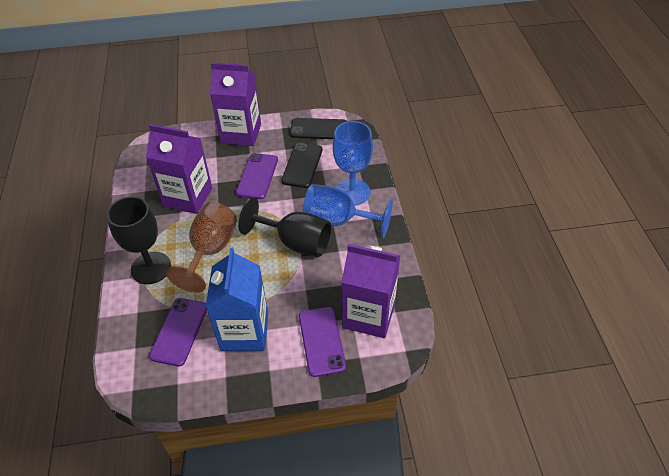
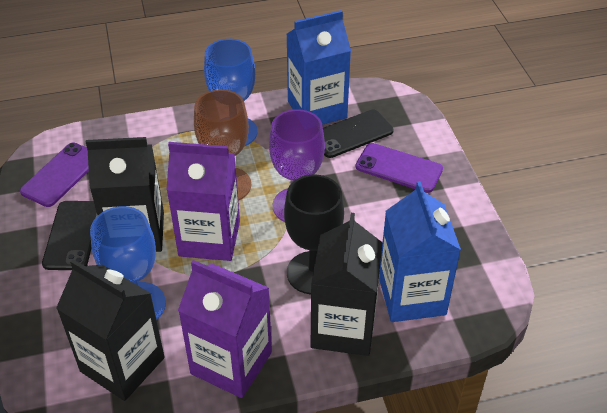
black carton: none = 0 -> [56,259,165,401] [86,137,164,252] [311,213,383,356] = 3
black goblet: [107,196,171,284] [238,197,331,257] = 2 -> [284,175,344,294] = 1
blue carton: [206,248,268,351] = 1 -> [287,10,351,125] [379,181,461,322] = 2
purple carton: [146,124,212,214] [210,62,261,146] [341,244,400,338] = 3 -> [166,142,240,261] [178,260,272,398] = 2
purple goblet: none = 0 -> [269,109,325,222] = 1
purple phone: [149,298,207,367] [236,153,278,199] [299,307,346,377] = 3 -> [20,143,89,207] [355,143,443,193] = 2

